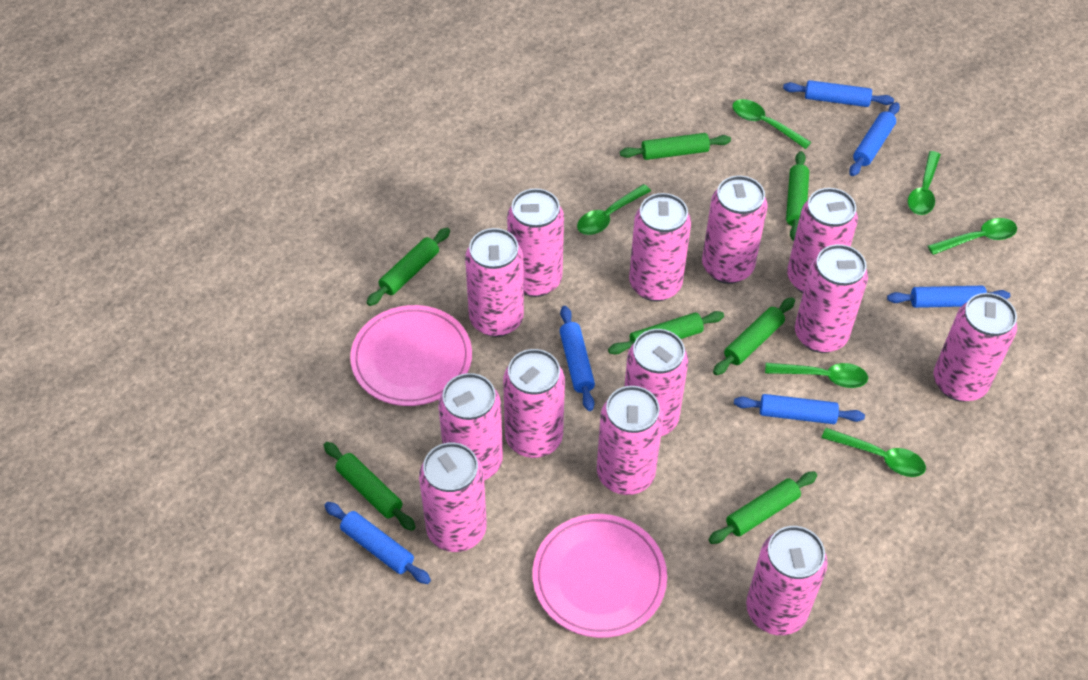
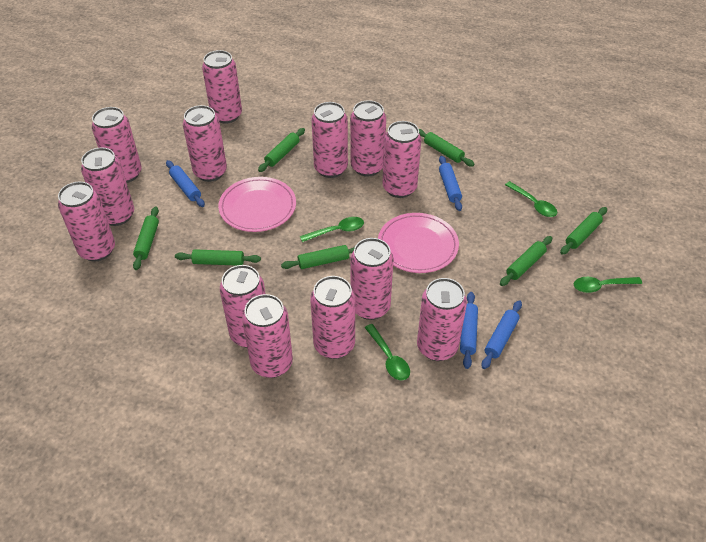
blue rolling pin: [324,502,431,584] [560,306,595,411] [734,394,865,424] [783,80,894,107] [849,102,900,176] [887,286,1010,308] = 6 -> [166,160,205,207] [439,156,462,211] [460,292,478,369] [481,300,522,369] = 4
green spoon: [577,184,651,235] [732,99,811,149] [765,363,868,388] [821,428,926,477] [908,151,941,215] [928,218,1017,255] = 6 -> [300,217,364,242] [365,324,410,380] [505,181,557,217] [574,277,642,293] = 4

